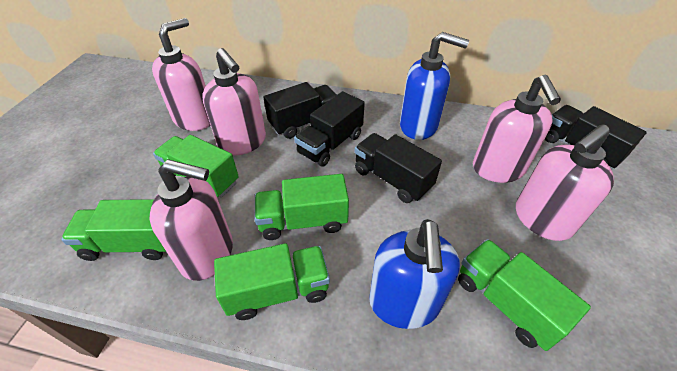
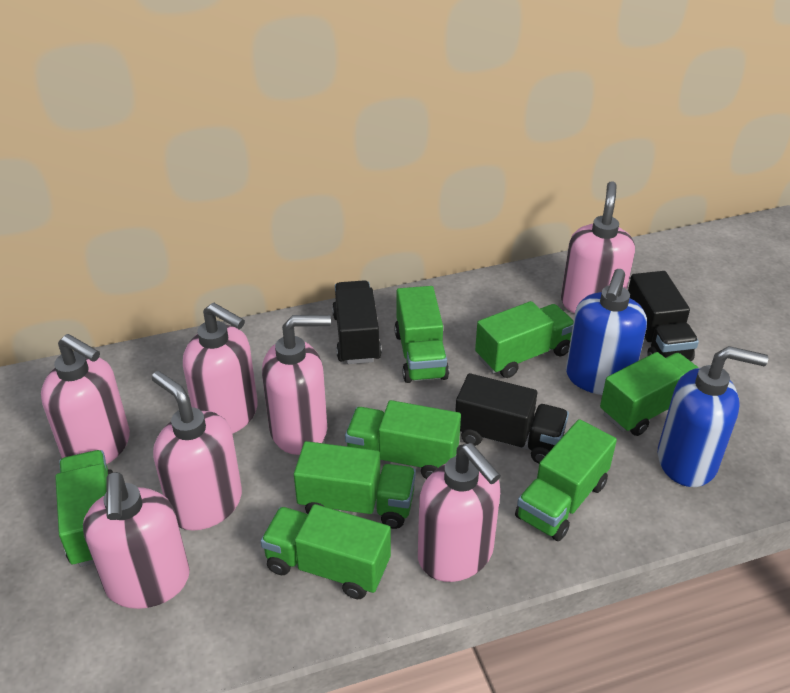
black truck: [263,82,337,139] [294,91,365,167] [355,133,442,203] [545,105,647,170] = 4 -> [332,280,382,364] [455,373,569,464] [628,271,699,361] = 3
green truck: [61,199,166,261] [153,135,239,198] [214,243,330,320] [255,174,349,240] [458,239,591,351] = 5 -> [55,450,113,567] [261,504,391,599] [294,441,416,529] [345,400,461,479] [394,286,449,383] [475,301,574,378] [515,419,617,541] [600,352,699,436] = 8
pink soap dispenser: [150,159,233,281] [152,18,210,131] [202,48,266,156] [473,75,561,183] [516,124,614,241] = 5 -> [41,334,130,464] [83,472,190,609] [152,371,242,531] [183,303,258,434] [262,315,331,455] [418,443,501,582] [561,181,635,314] = 7

